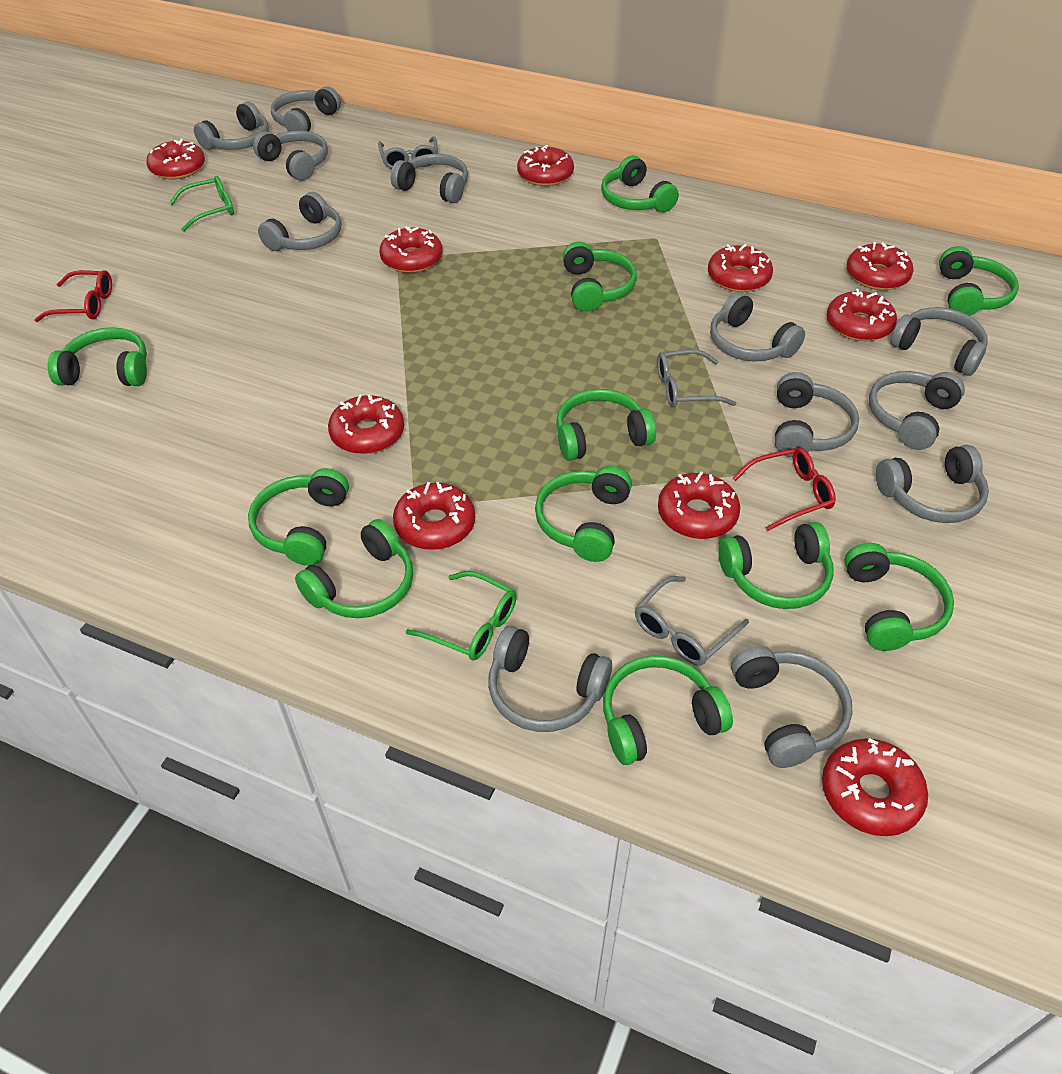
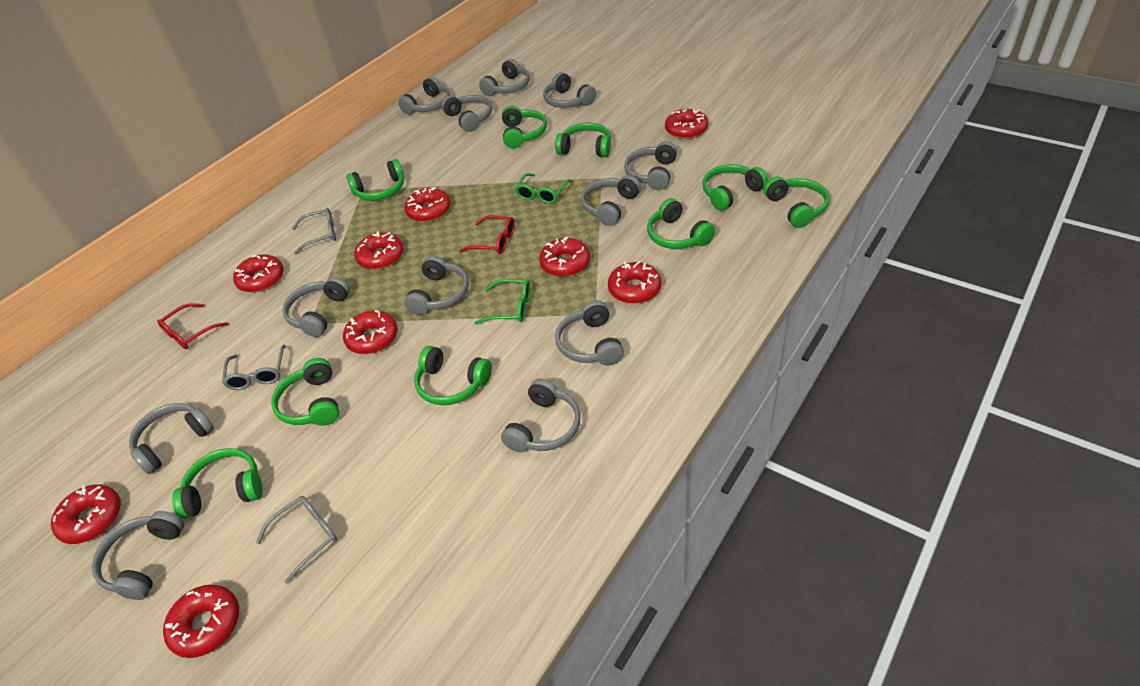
green headphones: [47,327,147,386] [248,468,349,566] [295,519,413,618] [535,466,632,562] [556,389,656,461] [562,242,637,312] [601,156,679,212] [603,656,733,765] [718,522,834,609] [844,543,954,651] [939,246,1019,316] = 11 -> [172,448,262,519] [271,358,339,426] [346,159,404,201] [414,346,492,405] [502,106,547,149] [555,123,611,157] [647,198,715,249] [702,164,768,211] [763,176,829,228] = 9
red donut: [146,139,205,180] [328,394,404,454] [379,226,443,273] [393,482,475,550] [517,145,574,186] [658,472,740,539] [708,244,773,292] [822,738,928,836] [827,289,897,341] [847,242,914,290] = 10 -> [51,484,121,544] [163,584,239,658] [233,255,284,292] [343,310,398,354] [354,231,404,270] [404,187,451,222] [539,237,590,277] [608,261,661,304] [665,109,708,139] = 9

